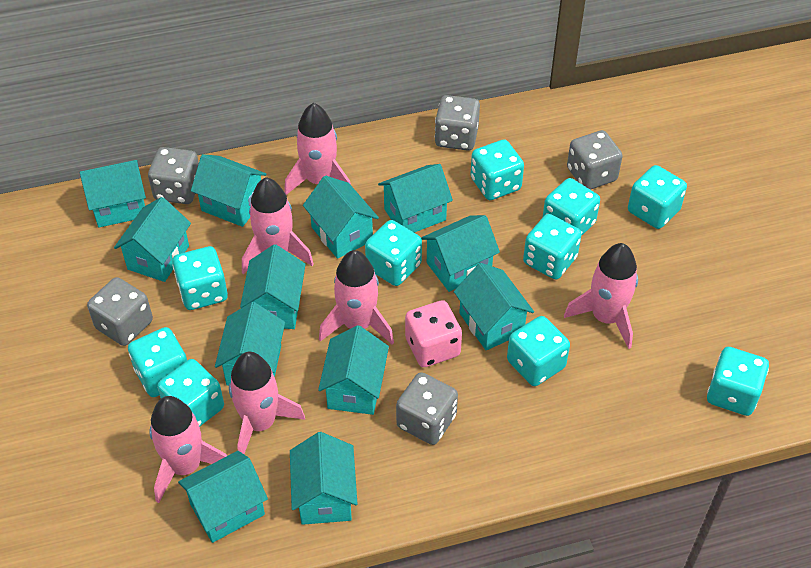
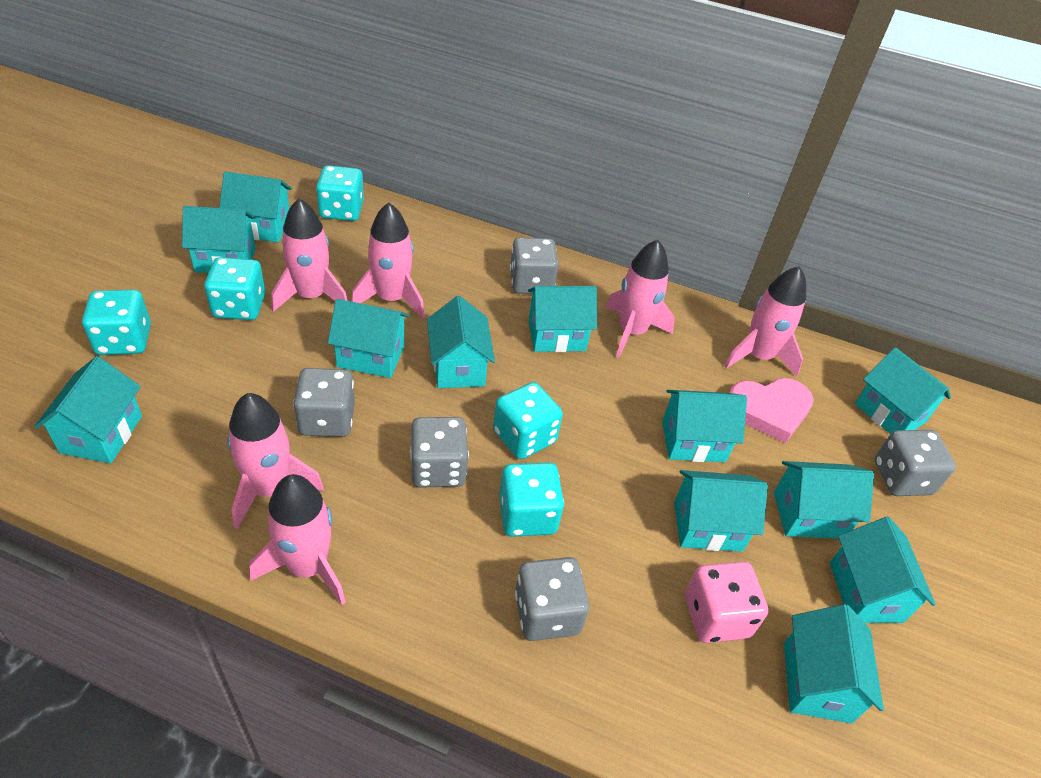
pink heart: none = 0 -> [729,378,814,443] = 1
turquoise dice: [128,327,187,397] [157,359,224,427] [172,246,228,310] [365,220,422,286] [470,139,524,200] [507,316,570,386] [523,214,582,280] [542,178,600,236] [628,165,687,229] [707,347,769,416] = 10 -> [82,290,151,355] [204,257,265,320] [316,165,364,221] [493,382,563,459] [499,462,564,537] = 5

